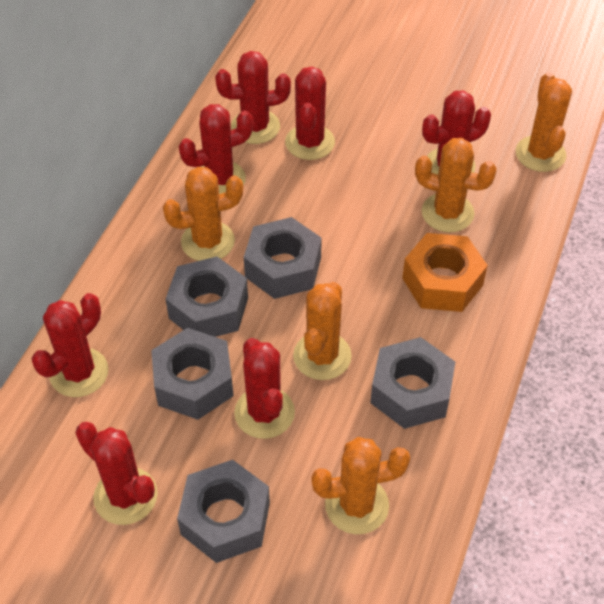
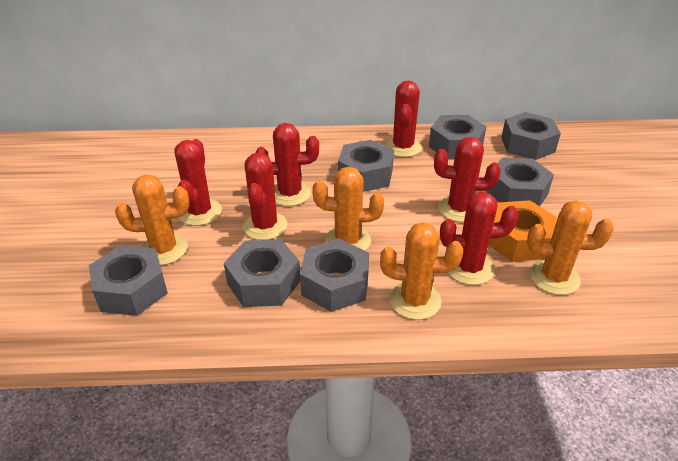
grey nut: [151,328,234,420] [166,257,248,337] [177,460,270,563] [244,217,322,299] [370,337,455,429] = 5 -> [89,245,168,316] [224,239,300,307] [300,239,369,312] [338,140,394,192] [429,115,487,160] [486,157,554,206] [501,112,561,160] = 7
orange cactus: [163,167,243,261] [293,282,352,380] [311,437,410,534] [415,138,497,232] [516,72,572,172] = 5 -> [115,175,189,265] [312,167,384,251] [380,222,463,320] [527,201,614,295] = 4
red cactus: [32,293,109,397] [75,422,158,525] [179,104,253,194] [215,51,291,144] [234,338,295,439] [285,66,335,160] [422,90,491,174] = 7 -> [174,139,222,226] [242,153,287,240] [255,123,319,206] [384,80,422,157] [434,137,501,222] [440,192,519,285] = 6

